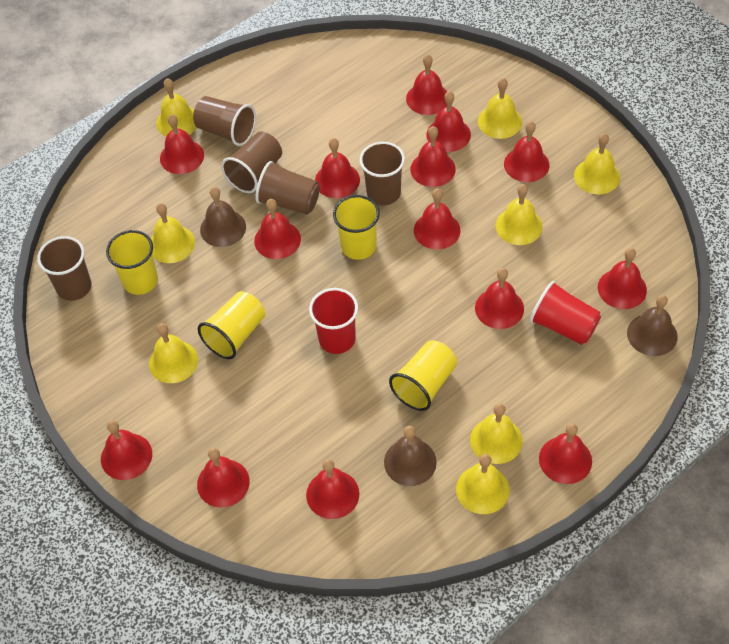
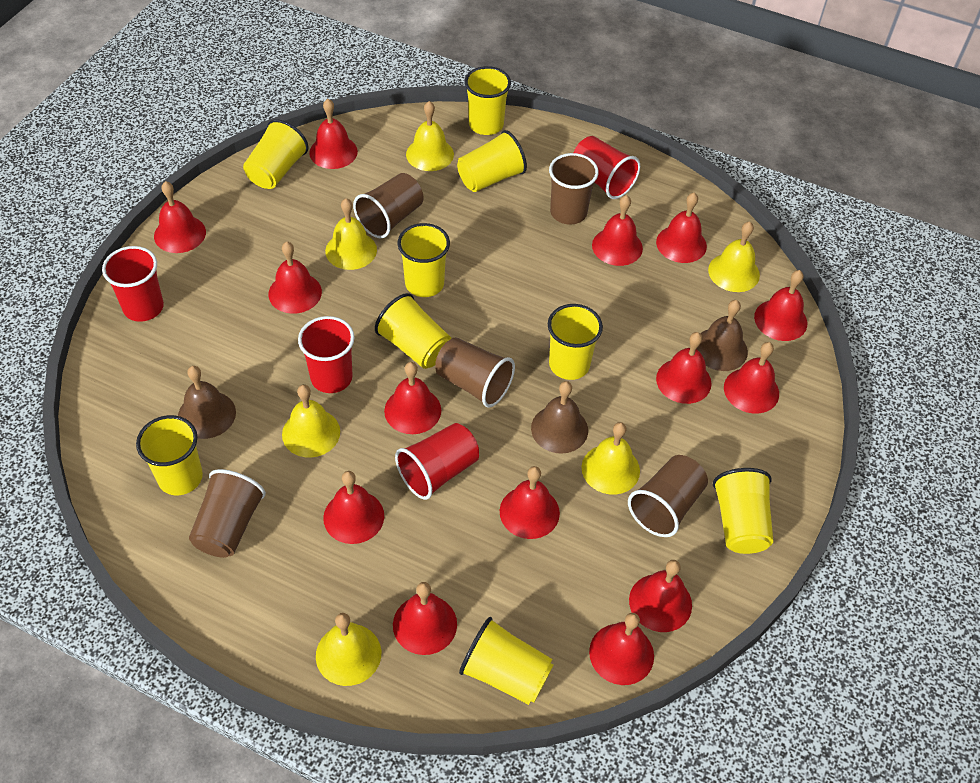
red cup: [309,288,358,354] [530,281,601,345] = 2 -> [102,246,164,322] [298,316,355,393] [395,423,479,500] [573,136,640,199] = 4
yellow bell: [149,323,198,383] [151,203,195,263] [156,78,197,137] [456,454,510,514] [470,403,523,464] [478,78,522,139] [496,184,543,245] [574,133,620,194] = 8 -> [282,385,340,458] [316,613,381,686] [325,198,377,270] [406,101,454,171] [582,422,640,495] [708,221,760,292] = 6
yellow cup: [106,230,158,295] [198,291,265,359] [333,195,380,260] [389,340,457,411] = 4 -> [136,415,203,495] [243,119,308,189] [375,293,451,369] [397,223,450,297] [457,130,527,192] [459,617,554,705] [465,66,511,135] [548,304,603,380] [713,468,773,554] = 9

